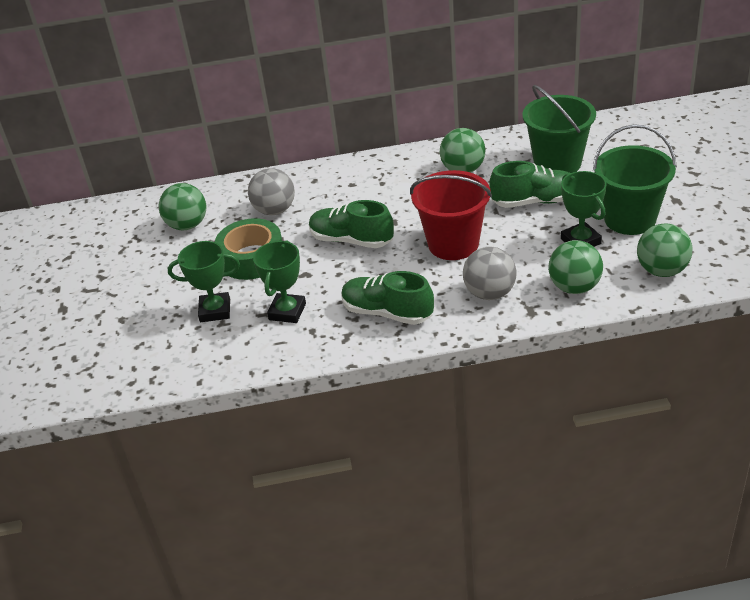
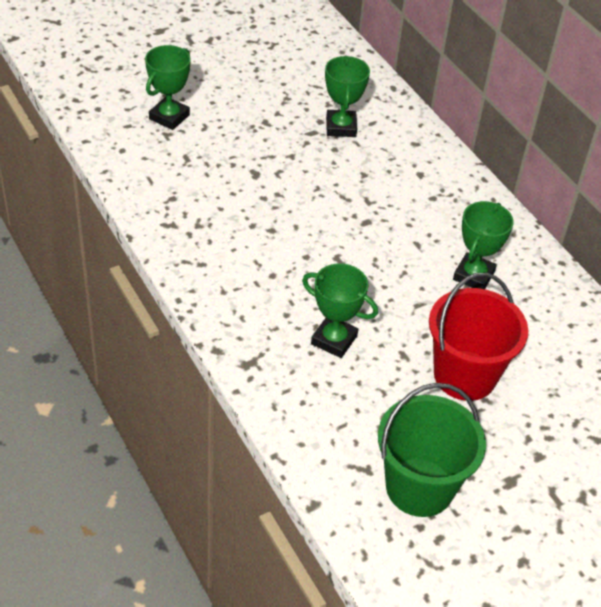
green ball: [159,183,206,230] [440,128,486,173] [548,240,603,294] [637,223,692,277] = 4 -> none = 0
green bucket: [522,85,596,173] [593,124,677,235] = 2 -> [378,383,486,517] = 1
green shoe: [309,200,394,248] [341,271,434,325] [489,161,570,208] = 3 -> none = 0
green tape: [215,218,282,280] = 1 -> none = 0
green trophy: [168,241,240,322] [253,240,306,323] [561,171,607,247] = 3 -> [145,45,191,130] [302,263,378,358] [325,56,370,137] [453,201,514,289] = 4
grey ball: [248,168,295,215] [463,247,517,300] = 2 -> none = 0

